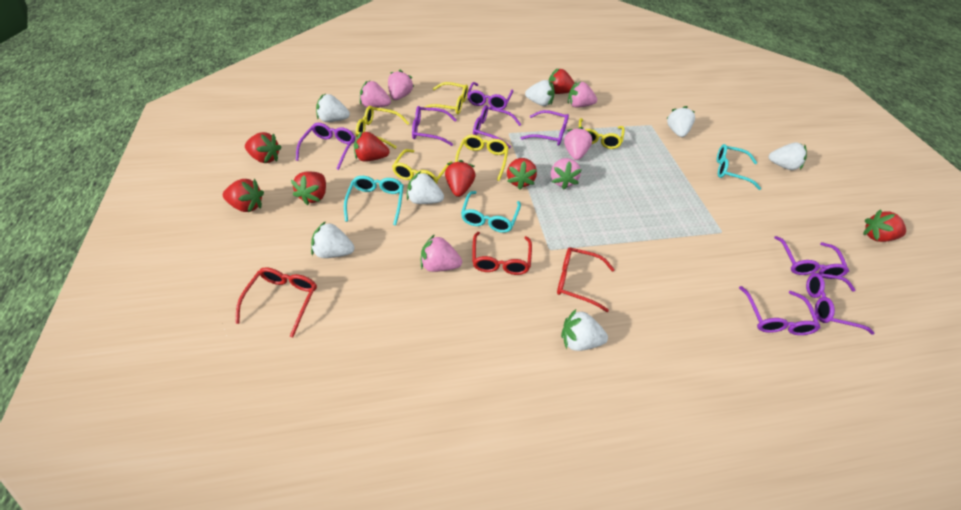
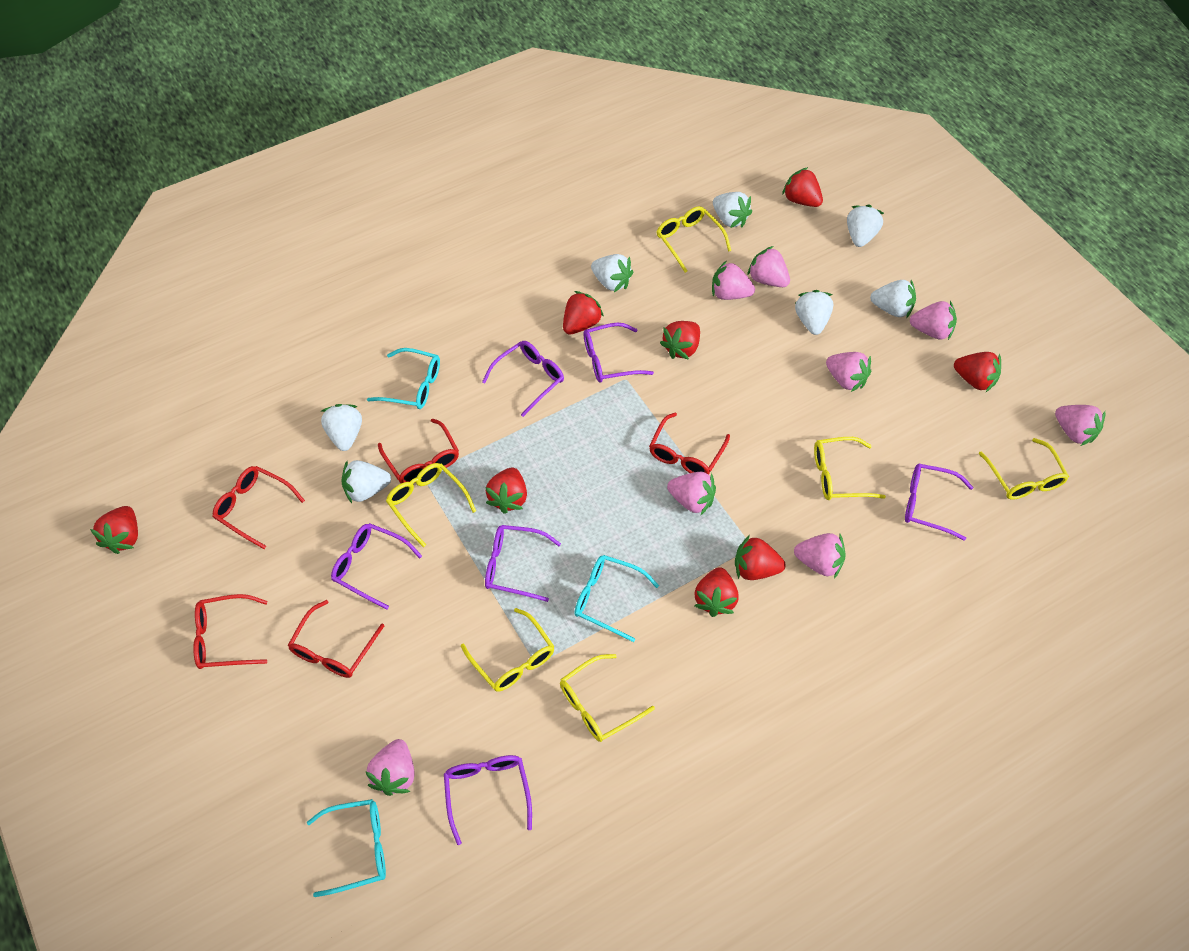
pink strawberry: [360,81,391,108] [388,70,414,100] [421,234,462,272] [551,158,582,190] [564,127,592,160] [568,81,597,108] = 6 -> [365,739,414,796] [667,472,716,515] [712,260,755,300] [747,246,790,287] [794,533,846,578] [826,352,871,392] [910,301,957,340] [1055,405,1105,446] = 8
purple glasses: [296,123,355,170] [412,106,457,146] [467,82,513,110] [473,105,521,149] [521,110,569,146] [739,286,821,335] [774,236,849,279] [806,273,875,335] = 8 -> [331,523,422,609] [444,755,532,845] [482,341,564,417] [485,525,561,602] [583,323,654,383] [905,464,973,541] = 6
red glasses: [235,267,317,337] [472,232,532,275] [557,247,615,312] = 3 -> [193,594,267,669] [212,466,305,549] [288,600,384,678] [378,418,459,483] [649,413,730,475] = 5
yellow glasses: [355,106,409,149] [392,149,452,184] [425,82,468,114] [455,135,509,181] [579,118,625,149] = 5 -> [386,463,476,547] [461,608,554,692] [560,654,655,742] [657,206,731,273] [814,437,886,500] [979,438,1069,500] = 6

